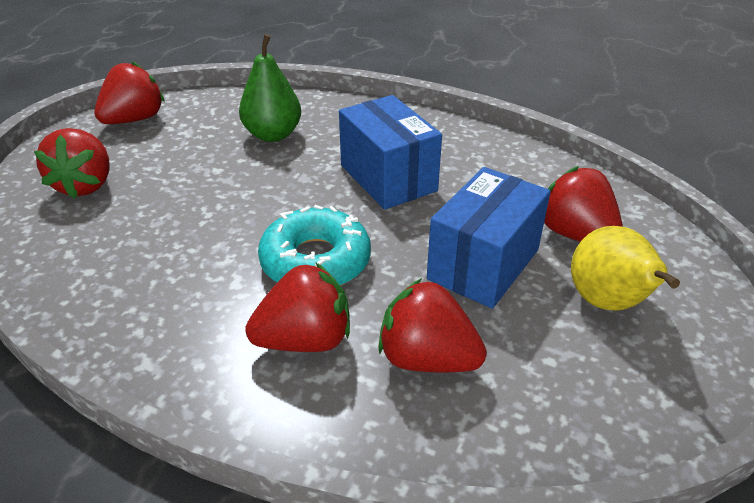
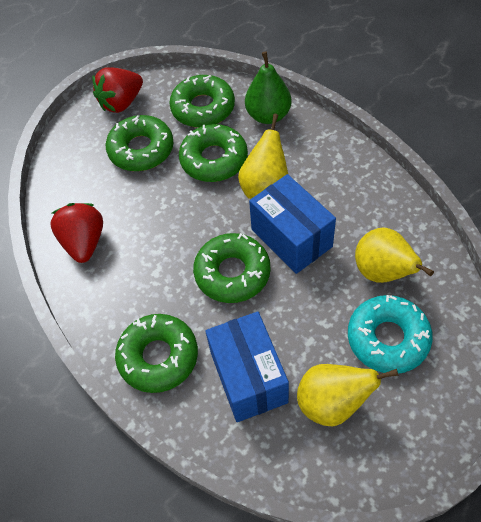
green donut: none = 0 -> [106,115,174,171] [115,314,198,393] [170,75,235,128] [179,124,248,182] [193,233,270,303] = 5
red strawberry: [34,128,110,199] [94,61,165,124] [245,263,350,352] [378,278,487,372] [544,166,623,242] = 5 -> [50,203,103,263] [92,67,143,113] = 2
yellow pear: [571,226,680,311] = 1 -> [238,114,288,199] [297,364,399,427] [355,227,434,283] = 3

